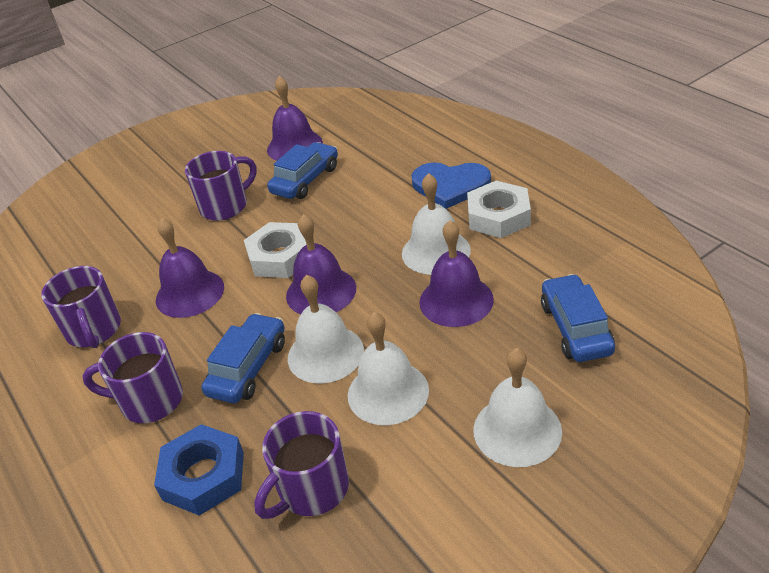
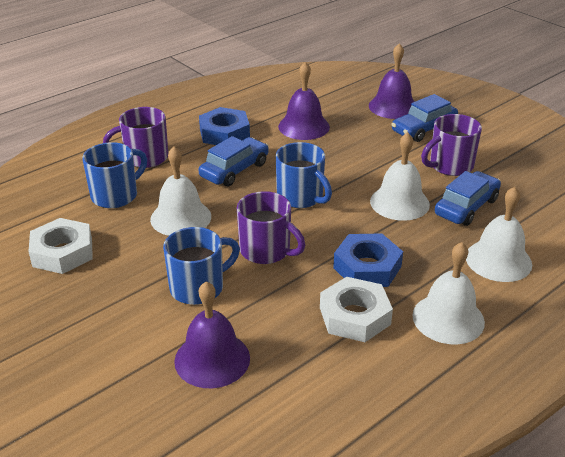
blue heart: [412,162,491,209] = 1 -> none = 0
blue mug: none = 0 -> [82,142,147,208] [163,227,240,305] [276,142,332,208] = 3
blue nut: [154,424,244,516] = 1 -> [199,107,250,145] [333,233,403,287] = 2
purple bell: [156,218,224,318] [267,76,323,161] [286,214,356,315] [419,220,494,327] = 4 -> [174,281,250,388] [278,62,330,140] [369,43,415,119] = 3
purple mug: [41,266,121,348] [82,332,183,423] [185,151,257,221] [254,411,349,519] = 4 -> [103,107,168,168] [237,191,305,264] [421,114,482,176] = 3

